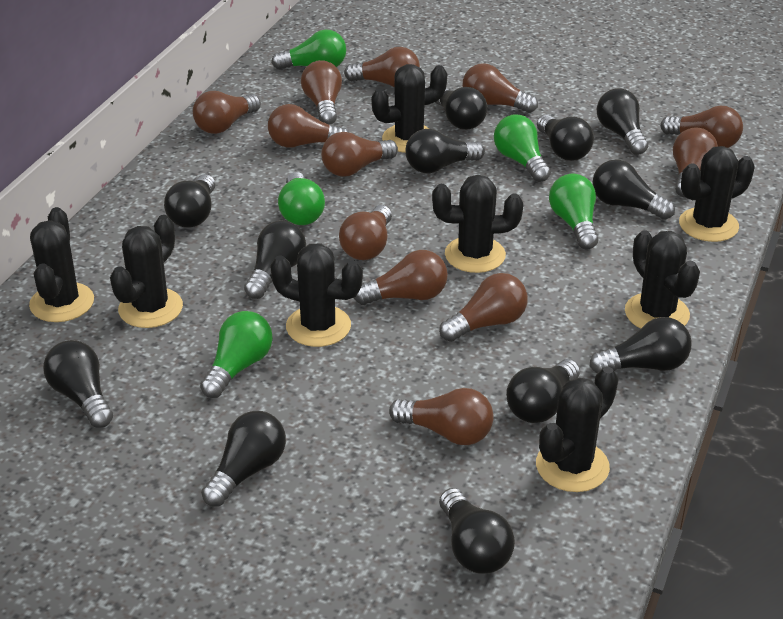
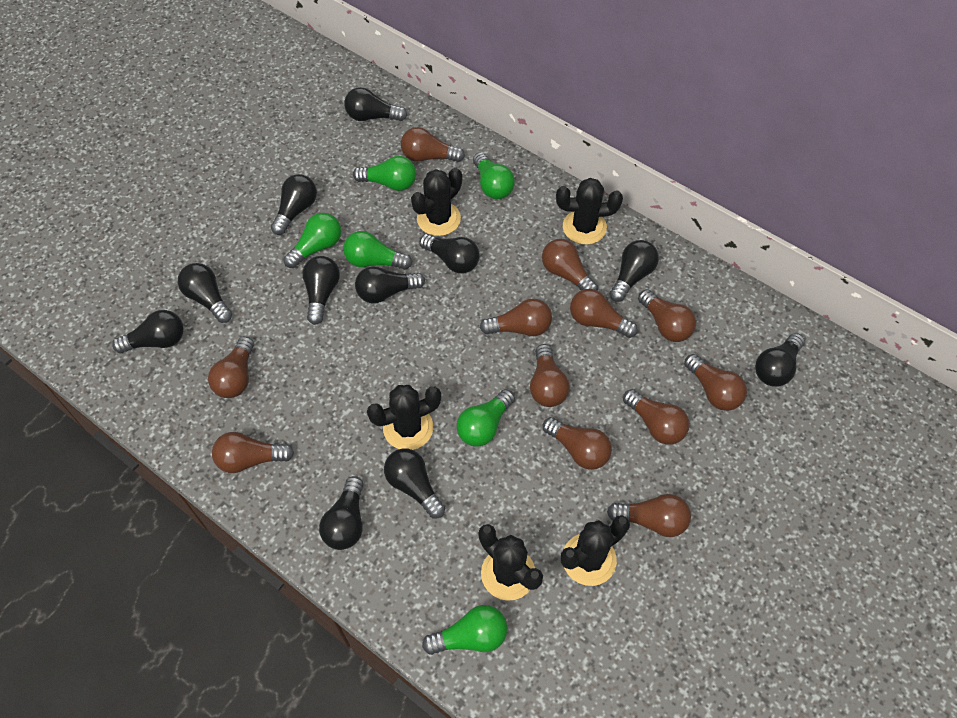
black cactus: [29,207,94,322] [110,215,183,328] [270,243,363,347] [371,64,447,153] [432,175,523,273] [536,367,618,492] [625,230,700,329] [679,146,755,242] = 8 -> [367,385,441,450] [411,168,462,236] [478,524,543,601] [556,178,623,245] [561,515,630,586] = 5
black light bulb: [43,340,113,428] [164,174,216,228] [201,411,286,506] [244,220,306,299] [405,129,485,173] [435,87,487,130] [439,488,515,574] [506,359,580,423] [537,115,594,161] [590,317,692,373] [592,159,675,220] [597,88,648,155] = 12 -> [112,310,184,353] [178,263,232,323] [271,174,317,235] [302,256,340,325] [319,476,363,550] [344,87,407,121] [355,266,425,303] [384,448,445,518] [419,234,480,273] [610,240,659,302] [755,333,805,387] = 11
green light bulb: [200,311,273,398] [271,29,346,70] [278,172,325,225] [494,114,551,182] [549,174,598,249] = 5 -> [284,212,341,268] [343,231,412,270] [353,156,416,191] [422,605,507,655] [457,389,515,447] [473,152,515,199] = 6

